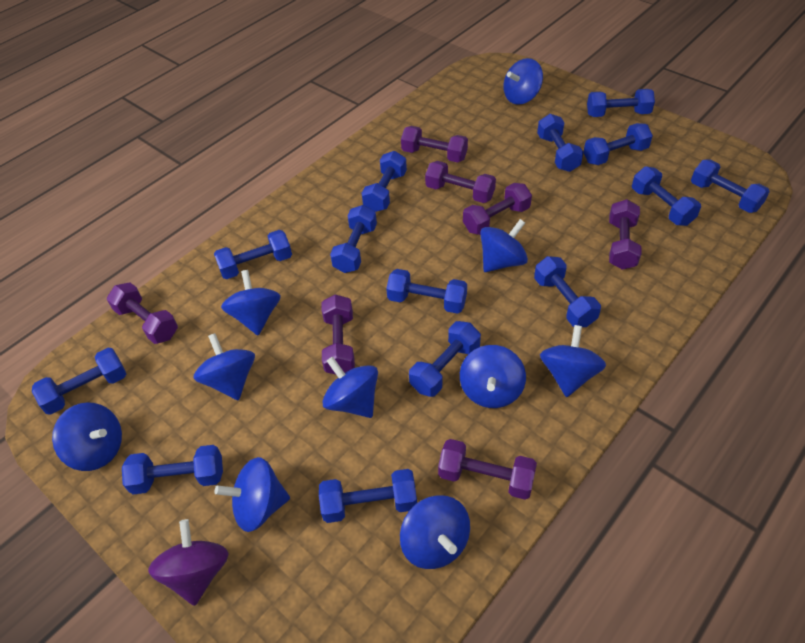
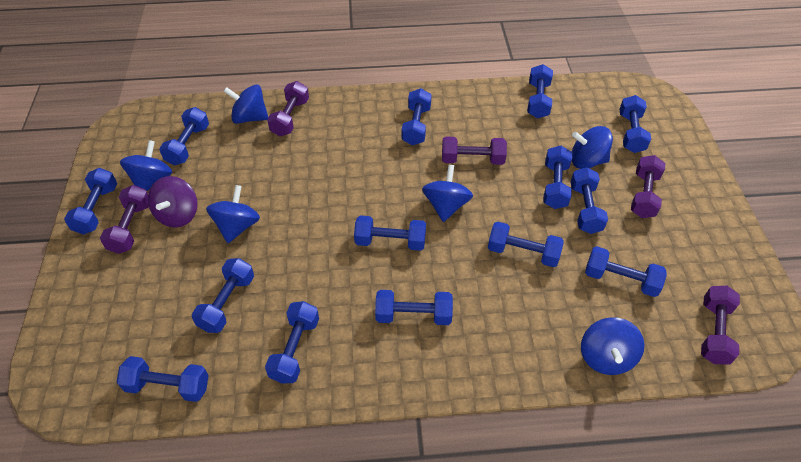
blue spinning top: [52,402,122,471] [193,333,255,400] [214,457,290,532] [221,270,281,335] [322,357,378,418] [400,495,470,569] [460,345,526,408] [480,219,528,272] [503,58,543,105] [540,325,606,397] = 10 -> [120,140,172,191] [206,185,260,243] [223,84,268,124] [422,165,473,222] [572,126,613,169] [581,317,645,375] = 6
purple dumbbell: [107,282,178,344] [322,294,355,374] [401,126,468,163] [425,161,496,203] [438,439,537,500] [463,183,532,235] [609,199,642,270] = 7 -> [100,185,149,254] [267,81,309,136] [442,137,507,165] [631,155,665,218] [701,286,740,365] = 5

